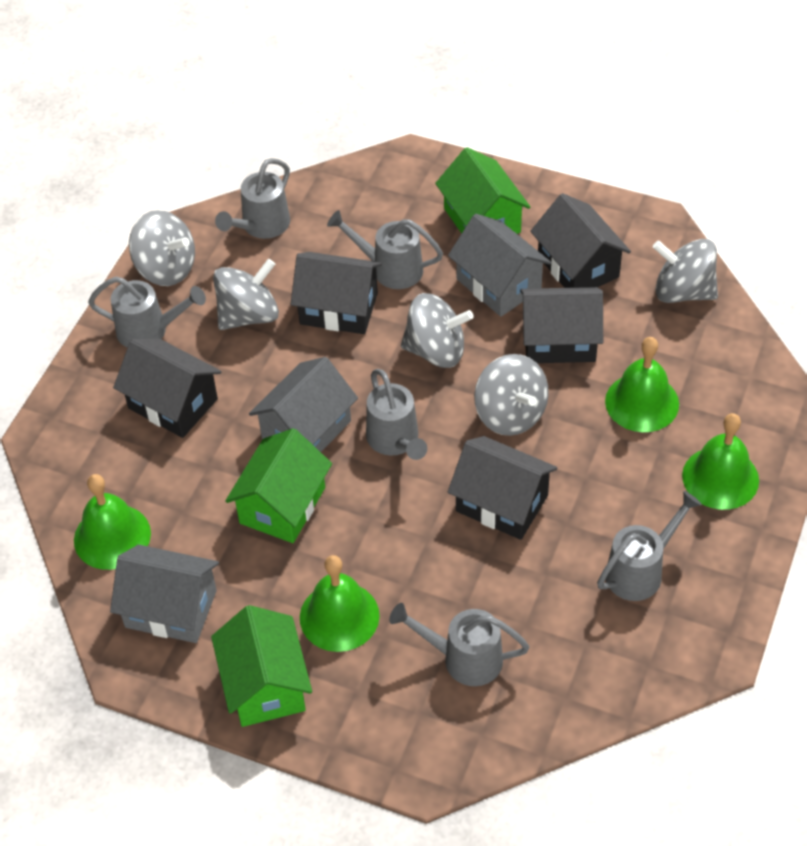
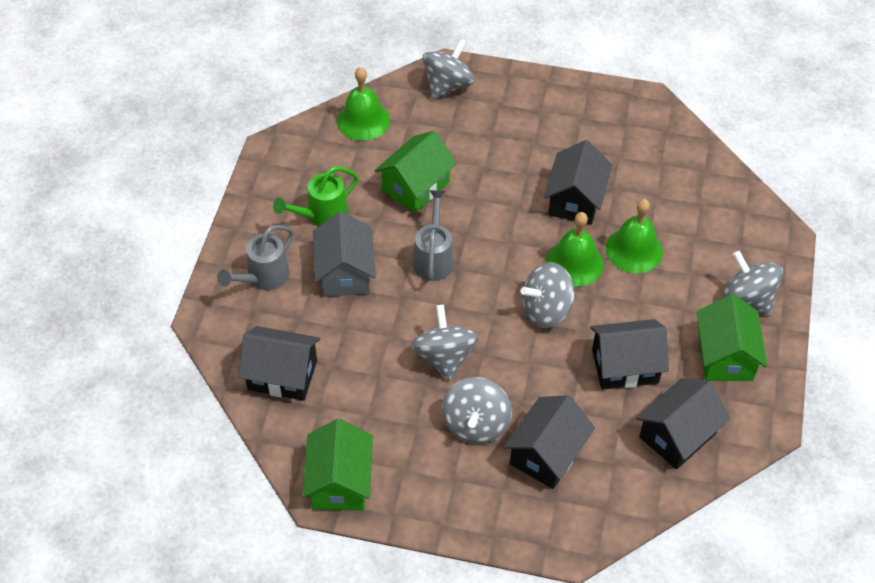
green bell: [74,474,151,570] [300,555,380,652] [605,337,679,432] [682,413,759,510] = 4 -> [337,67,390,141] [546,212,604,287] [606,199,663,273] = 3
green watering can: none = 0 -> [273,166,359,226] = 1
grey house: [110,545,219,643] [249,357,358,452] [448,214,551,317] = 3 -> [313,211,376,297] = 1
grey watering can: [88,276,206,348] [215,158,290,239] [327,210,443,289] [366,369,427,460] [389,603,530,686] [597,491,702,601] = 6 -> [217,225,294,290] [413,190,454,281] = 2

